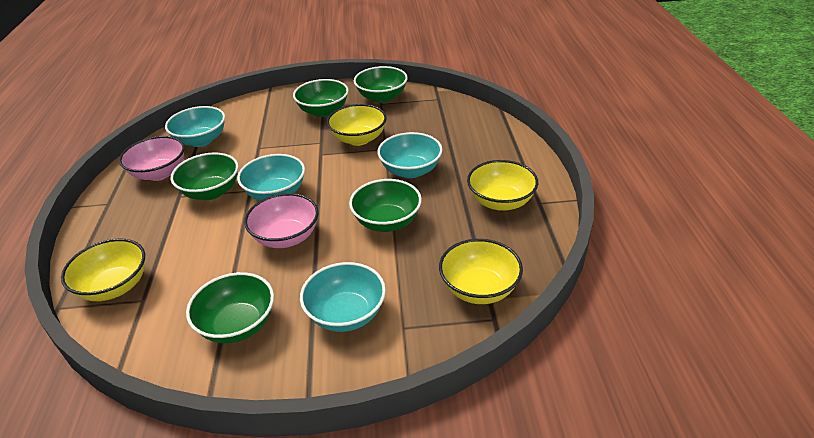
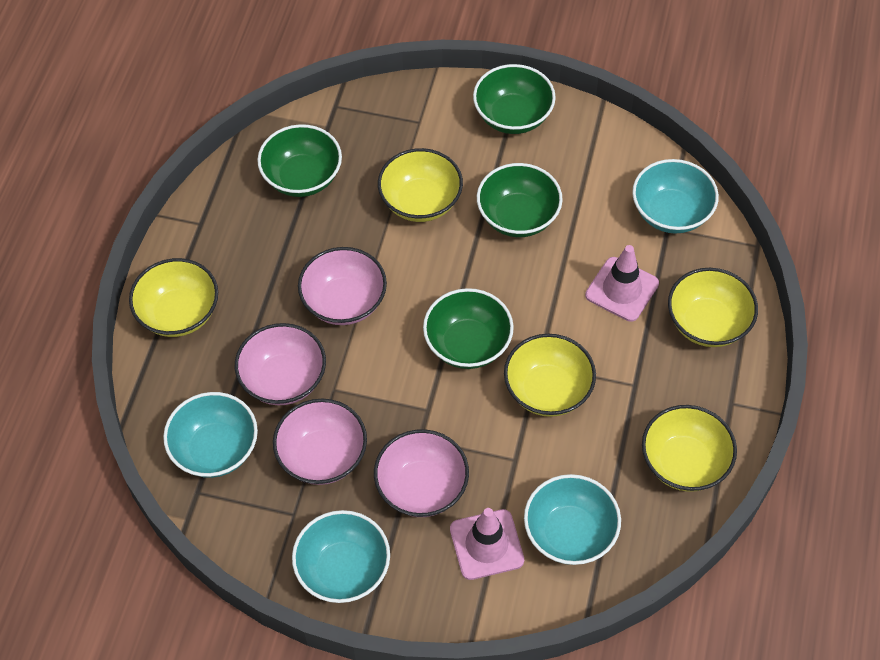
green bowl: [171,152,239,200] [186,272,274,343] [293,79,349,117] [349,179,422,232] [354,66,408,103] = 5 -> [257,124,342,197] [423,288,514,369] [473,64,556,134] [477,163,563,237] = 4
pink bowl: [119,136,185,181] [244,193,319,248] = 2 -> [235,323,326,405] [273,399,367,485] [298,247,387,325] [374,429,469,517] = 4
pink traffic cone: none = 0 -> [450,508,524,580] [585,245,659,322] = 2
yellow bowl: [61,239,145,301] [327,104,387,146] [439,239,523,304] [467,160,538,211] = 4 -> [129,258,218,337] [378,148,463,222] [504,334,596,417] [642,405,737,492] [668,268,758,347] = 5

